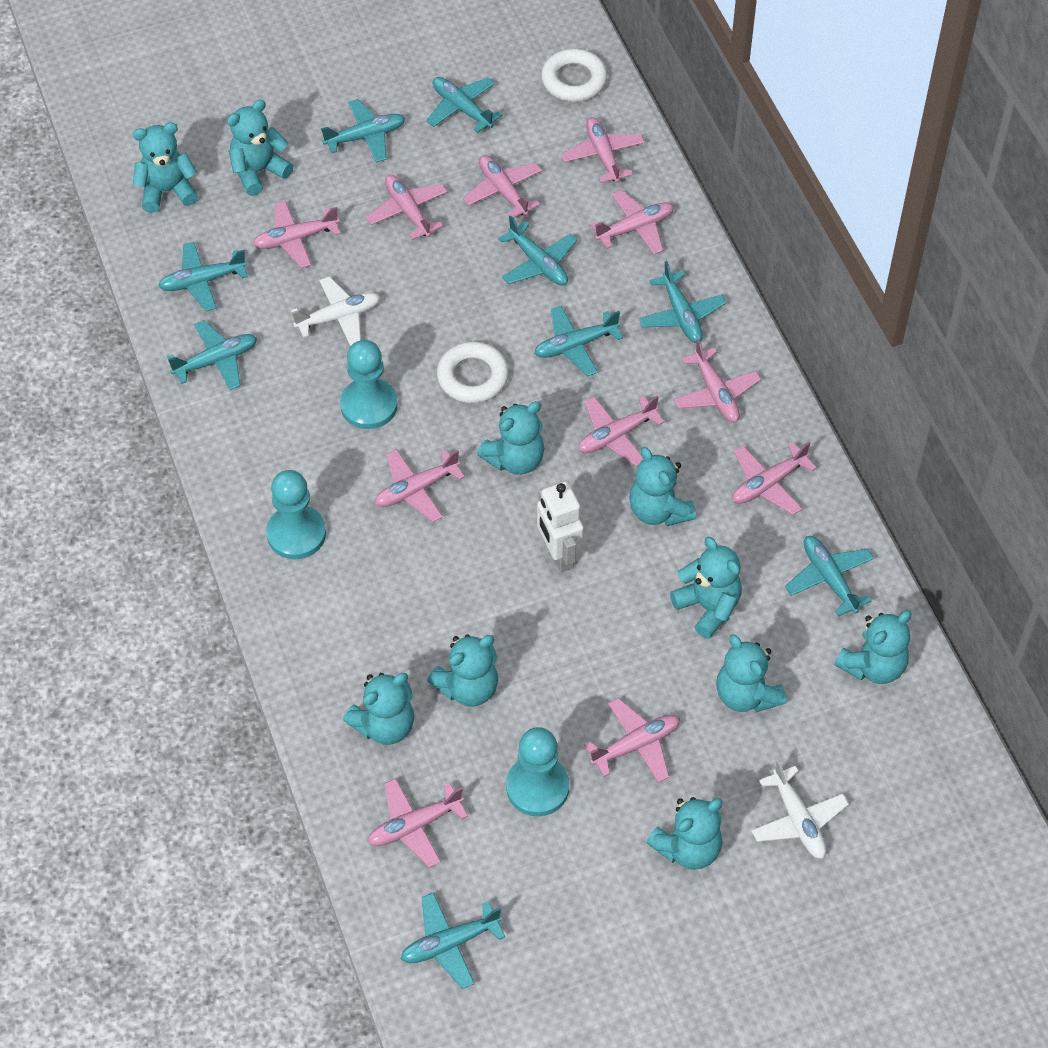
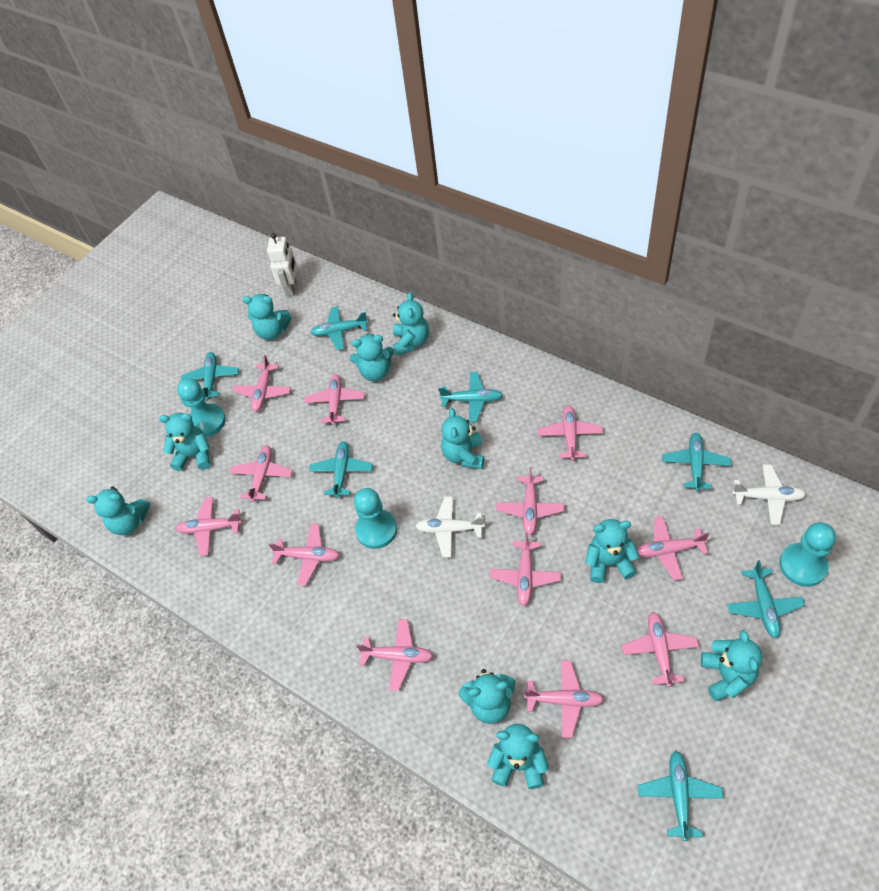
pink plane: [252,201,341,268] [366,174,448,240] [368,778,468,868] [375,449,465,522] [463,155,542,218] [561,117,645,183] [578,395,665,467] [584,698,680,783] [590,190,674,255] [673,339,761,422] [732,442,817,515] = 11 -> [175,497,242,556] [230,446,293,502] [232,355,291,412] [269,523,340,586] [305,374,365,425] [356,619,433,691] [490,532,561,606] [496,467,564,535] [524,660,604,738] [538,405,603,461] [622,612,699,687] [637,516,709,580] = 12
turquoise plane: [158,242,248,311] [167,320,257,390] [321,99,405,163] [401,892,505,989] [426,77,502,133] [498,215,577,286] [534,306,623,377] [639,261,726,343] [785,536,874,617] = 9 -> [181,352,239,400] [309,441,373,498] [310,306,368,350] [438,372,503,422] [638,751,723,841] [662,433,731,492] [727,560,805,638] = 7
white ring: [437,342,509,403] [541,49,607,102] = 2 -> none = 0

